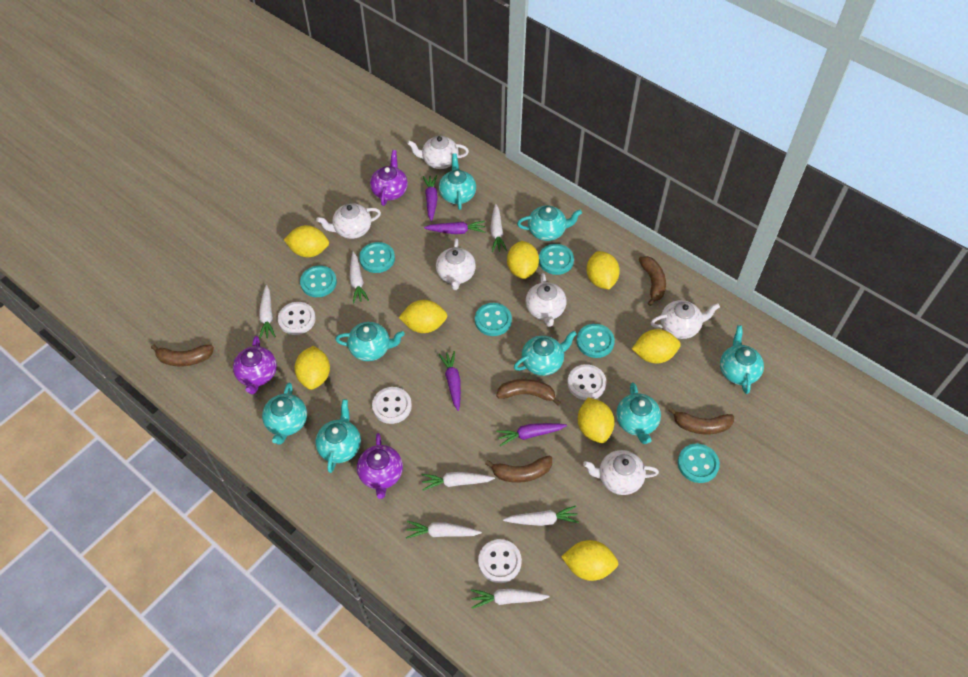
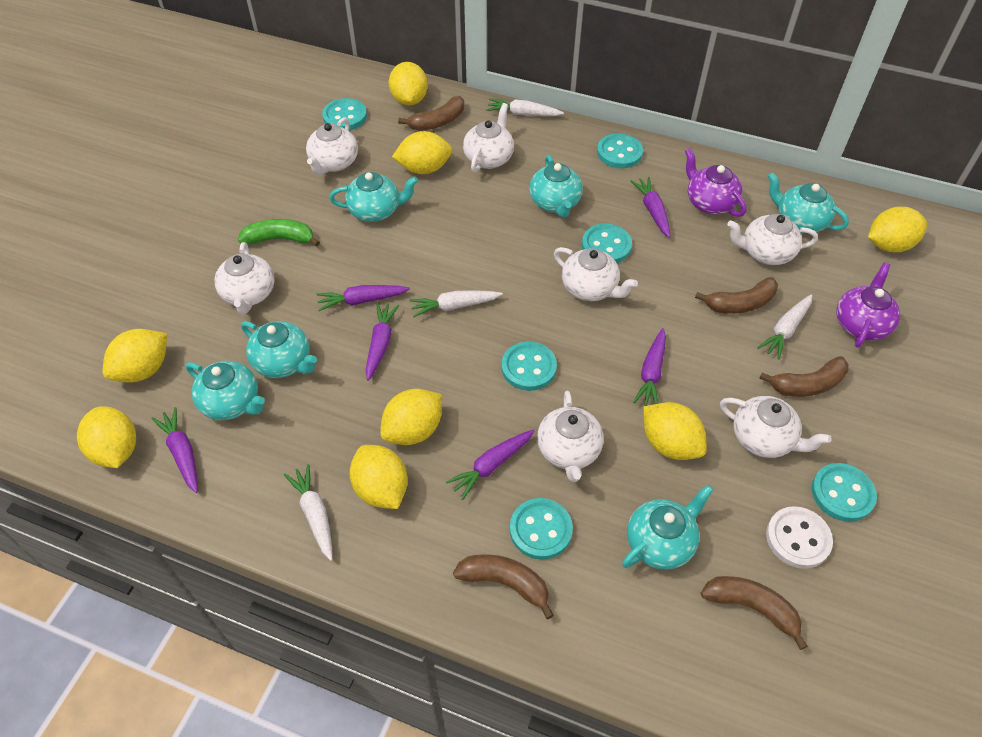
green banana: none = 0 -> [238,219,320,247] = 1
purple carrot: [423,175,438,221] [424,221,485,234] [439,351,461,411] [496,423,567,446] = 4 -> [151,407,198,493] [316,285,410,311] [365,302,400,381] [446,430,534,500] [630,177,671,238] [633,328,666,406] = 6
purple teapot: [233,336,277,394] [357,433,403,499] [370,150,408,206] = 3 -> [685,148,746,217] [836,262,900,347] = 2
turquoise teapot: [262,382,307,445] [315,399,361,473] [335,322,405,361] [439,153,476,210] [514,331,577,376] [517,206,582,241] [616,382,661,444] [720,325,764,394] = 8 -> [186,361,265,420] [241,321,317,378] [329,172,418,222] [529,155,583,217] [622,485,713,570] [768,172,849,233] = 6
white button: [278,302,316,335] [372,387,412,424] [478,539,522,583] [567,364,606,400] = 4 -> [766,506,833,569] = 1
white carrot: [259,285,276,340] [350,252,369,303] [406,521,482,539] [422,472,495,491] [471,589,550,609] [490,204,507,252] [503,506,579,526] = 7 -> [284,464,333,561] [410,290,503,317] [486,98,564,116] [757,294,812,360] = 4
white teapot: [316,203,381,239] [407,135,469,169] [436,238,476,290] [526,273,567,327] [583,450,659,495] [651,300,720,339] = 6 -> [214,242,275,314] [306,117,358,175] [463,103,514,173] [537,391,604,482] [554,247,638,301] [720,396,832,458] [727,214,818,265] = 7

